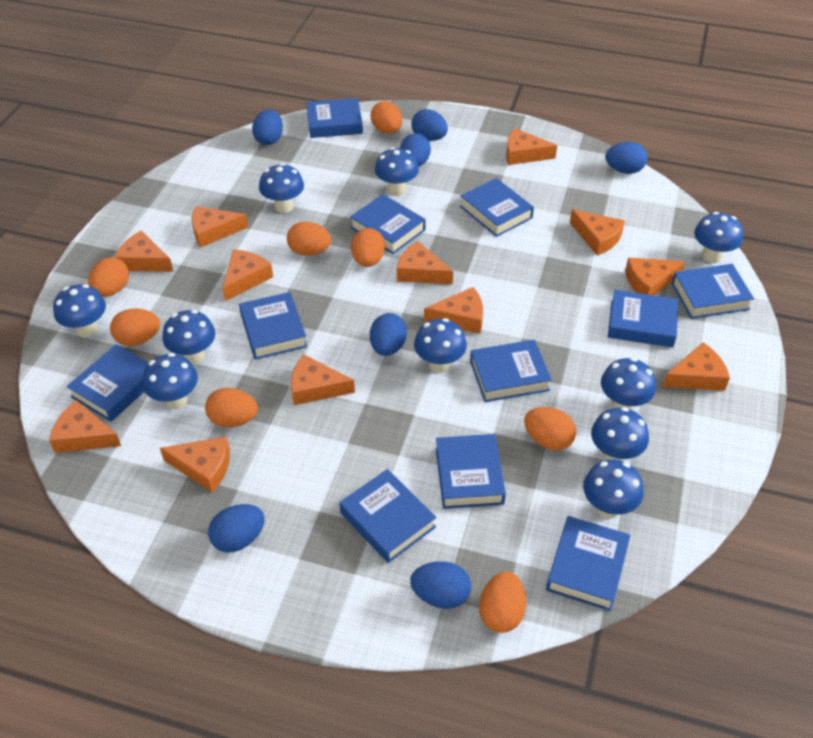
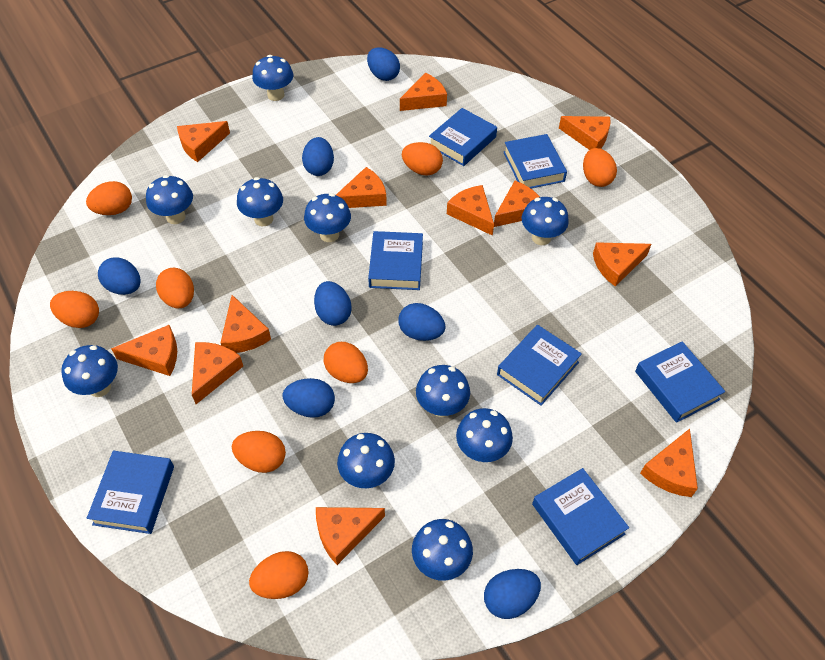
blue book: [67,344,149,422] [239,292,307,360] [306,98,363,138] [339,469,437,563] [350,194,426,254] [436,434,506,509] [460,178,534,237] [470,340,552,402] [546,516,631,611] [608,290,678,347] [671,264,754,319] = 11 -> [87,451,174,534] [368,231,423,290] [429,108,497,166] [497,325,582,406] [503,134,567,188] [532,468,629,565] [635,341,725,423] = 7

